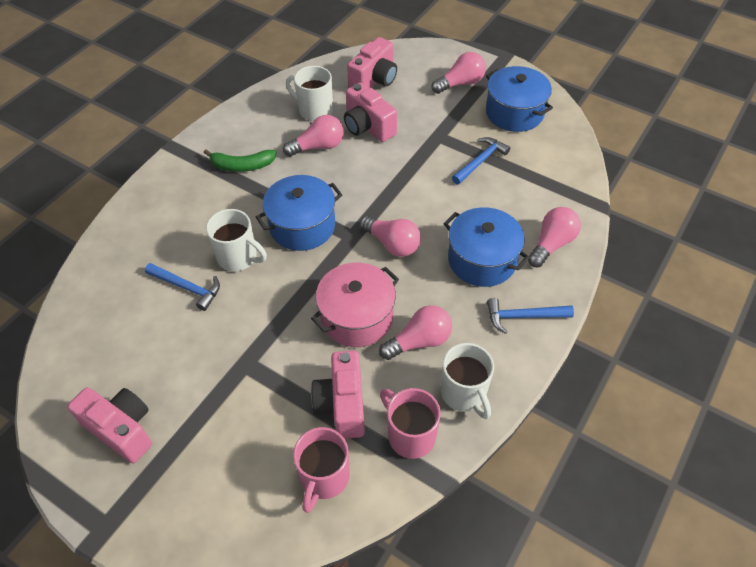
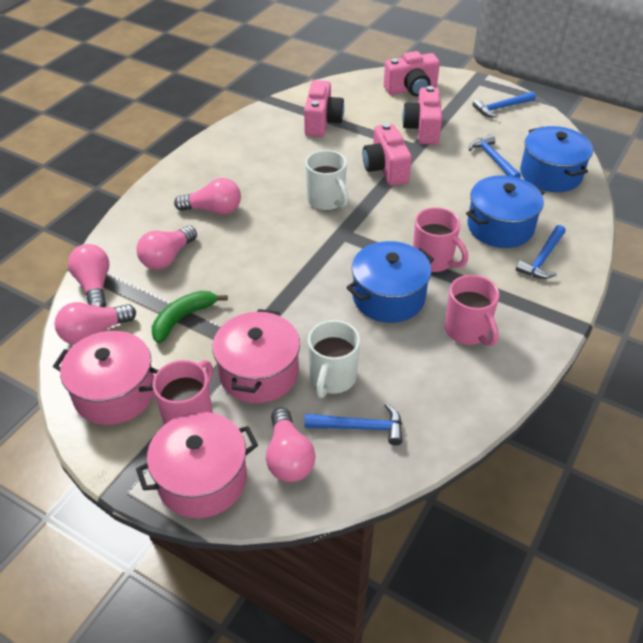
blue hammer: [145,263,220,311] [452,137,510,185] [487,298,574,334] = 3 -> [305,403,403,445] [469,134,521,178] [472,92,536,117] [516,225,566,279] = 4
pink mug: [293,427,350,513] [380,388,441,459] = 2 -> [152,360,213,425] [413,207,468,272] [445,275,499,346] = 3
pink pot: [311,263,399,347] = 1 -> [53,331,159,425] [136,412,258,518] [212,309,300,403] = 3
white mug: [206,209,267,272] [286,66,333,121] [441,343,494,419] = 3 -> [305,150,349,210] [308,320,360,398] = 2

